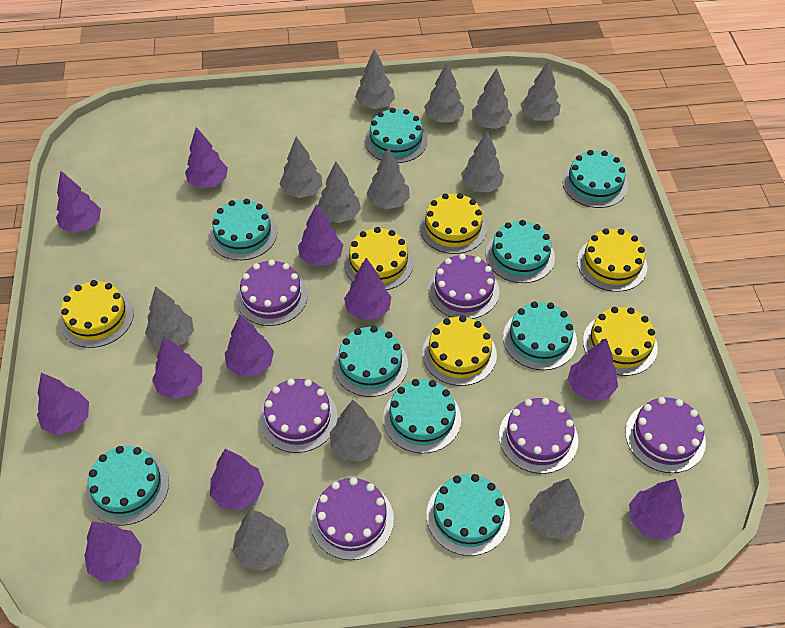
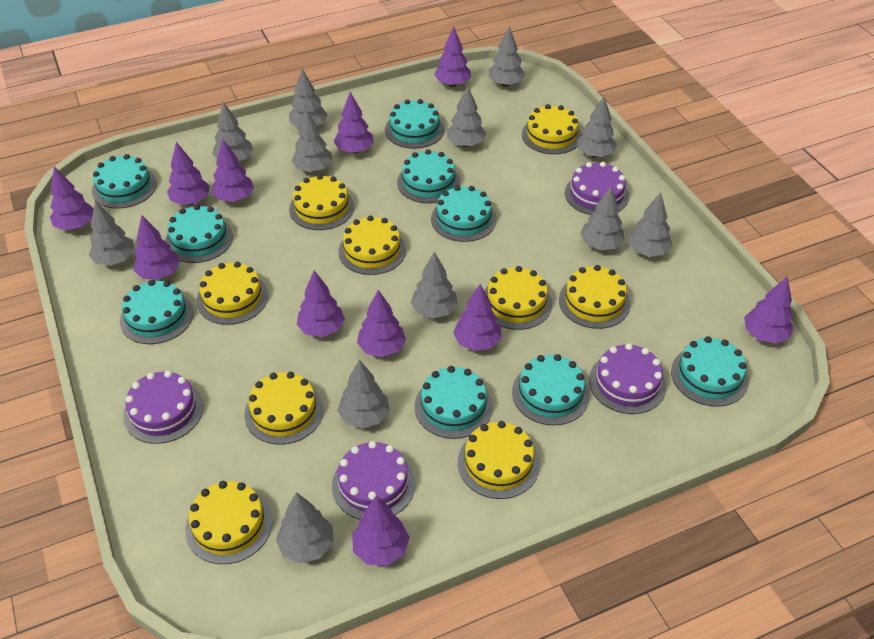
purple cake: [236,260,308,326] [259,379,338,453] [310,477,394,560] [428,254,499,319] [499,398,578,474] [625,397,706,473] = 6 -> [123,371,203,444] [332,441,416,520] [565,162,629,215] [589,343,666,414] = 4
yellow cake: [60,280,134,348] [344,227,413,290] [419,193,487,254] [422,316,497,386] [577,228,647,292] [583,307,658,376] = 6 -> [185,481,273,564] [196,262,268,325] [244,372,324,445] [289,174,354,230] [338,215,406,275] [458,421,540,499] [484,266,552,330] [522,104,582,154] [559,265,631,329] = 9

